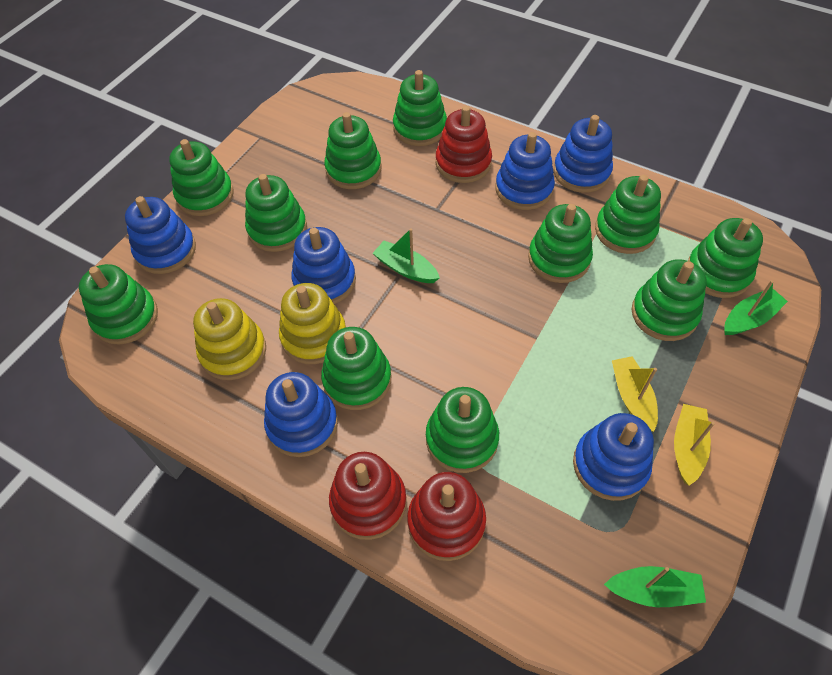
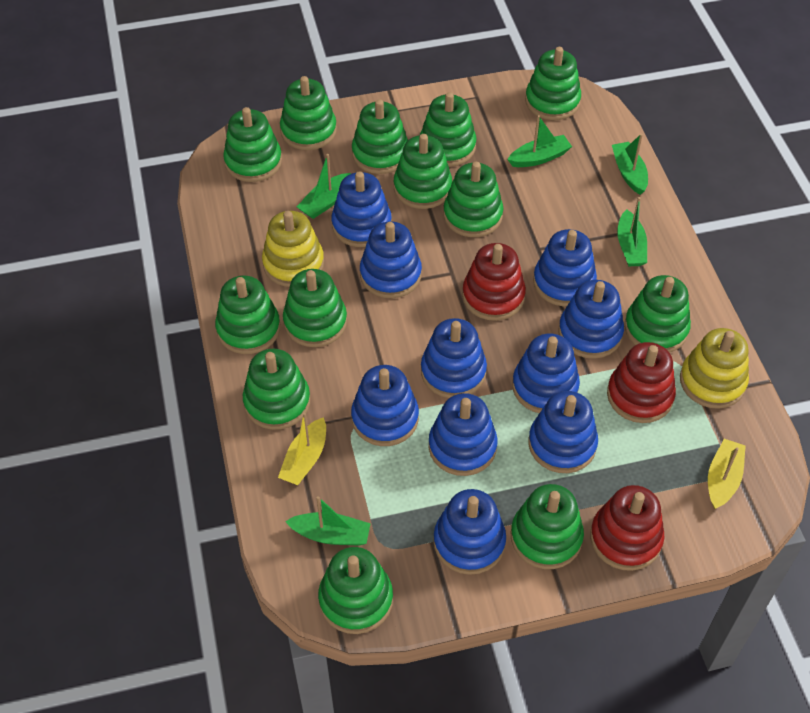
blue stacking toy: [125,196,196,274] [264,372,338,457] [291,227,356,304] [495,132,555,210] [553,115,613,193] [573,413,654,501] = 6 -> [331,171,392,247] [351,365,419,446] [360,221,422,298] [421,318,487,398] [429,393,498,476] [433,489,506,575] [512,334,580,413] [529,391,598,473] [533,229,597,306] [559,280,624,359] = 10
green boat: [373,228,440,283] [604,566,706,607] [724,280,788,335] = 3 -> [285,496,371,546] [297,154,351,219] [508,115,572,167] [612,134,648,195] [617,197,647,266] = 5
green stacking toy: [79,264,158,345] [169,139,233,216] [245,174,307,252] [321,327,391,410] [324,112,382,189] [393,70,447,146] [426,387,499,473] [528,204,593,283] [595,175,661,254] [632,259,707,341] [688,218,763,298] = 11 -> [215,275,280,354] [223,107,282,182] [243,349,310,430] [280,76,337,150] [283,269,347,347] [318,547,393,634] [352,99,408,174] [394,134,452,209] [420,92,477,167] [443,162,503,237] [511,484,584,569] [525,47,581,120] [624,275,691,353] = 13

